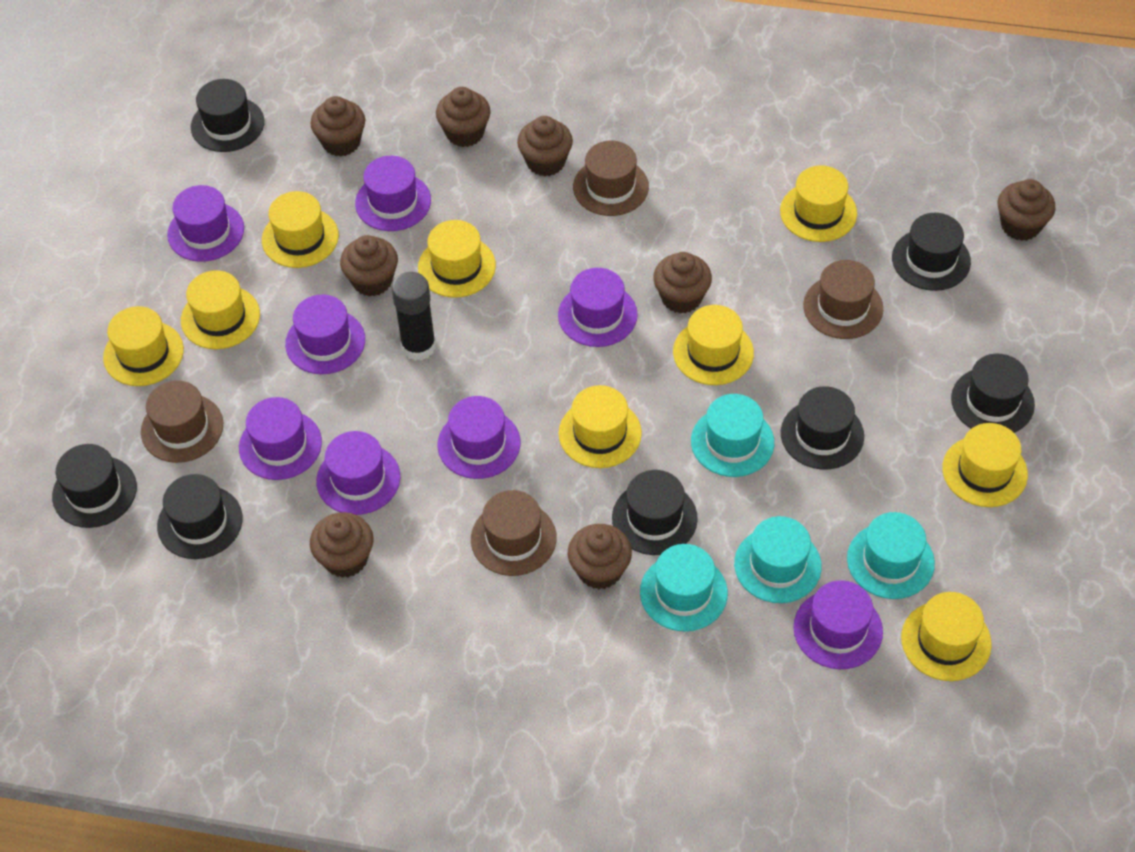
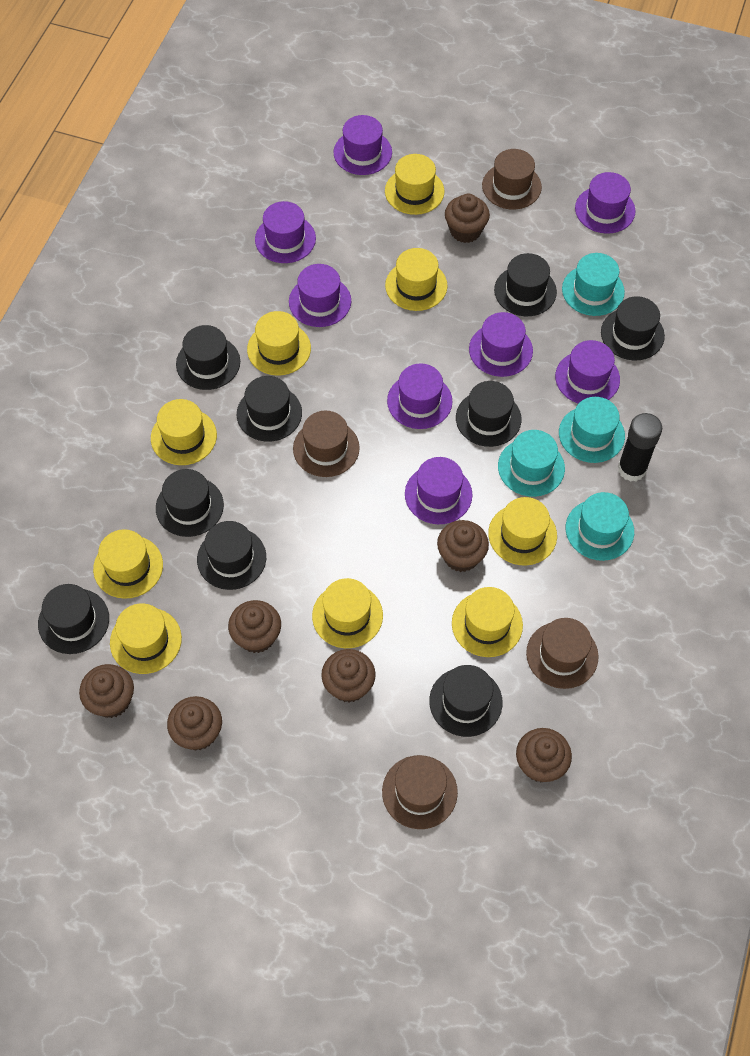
black hat: [52,444,137,528] [157,474,243,559] [191,79,264,152] [612,470,698,555] [781,386,864,469] [892,213,971,291] [951,354,1035,433] = 7 -> [38,584,109,654] [156,469,224,537] [176,325,240,390] [197,521,266,590] [237,376,302,442] [429,665,503,737] [456,381,521,447] [494,253,557,316] [601,296,665,360] = 9
brown cupcake: [310,96,365,157] [310,512,374,578] [340,235,398,296] [436,87,490,147] [517,116,573,176] [568,524,632,589] [653,252,712,313] [998,179,1055,241] = 8 -> [79,664,134,718] [167,696,222,751] [228,600,281,653] [321,649,376,703] [437,520,489,572] [445,194,490,243] [516,728,572,782] = 7

